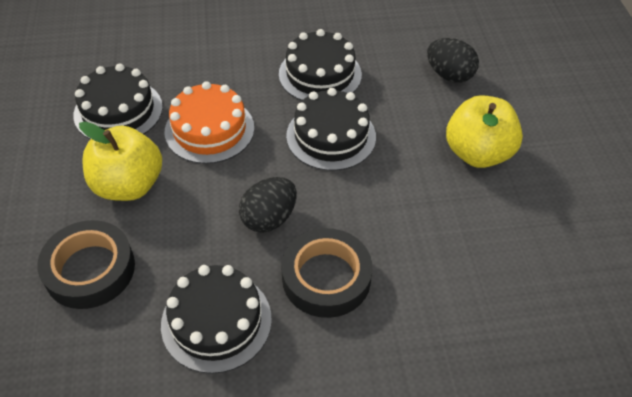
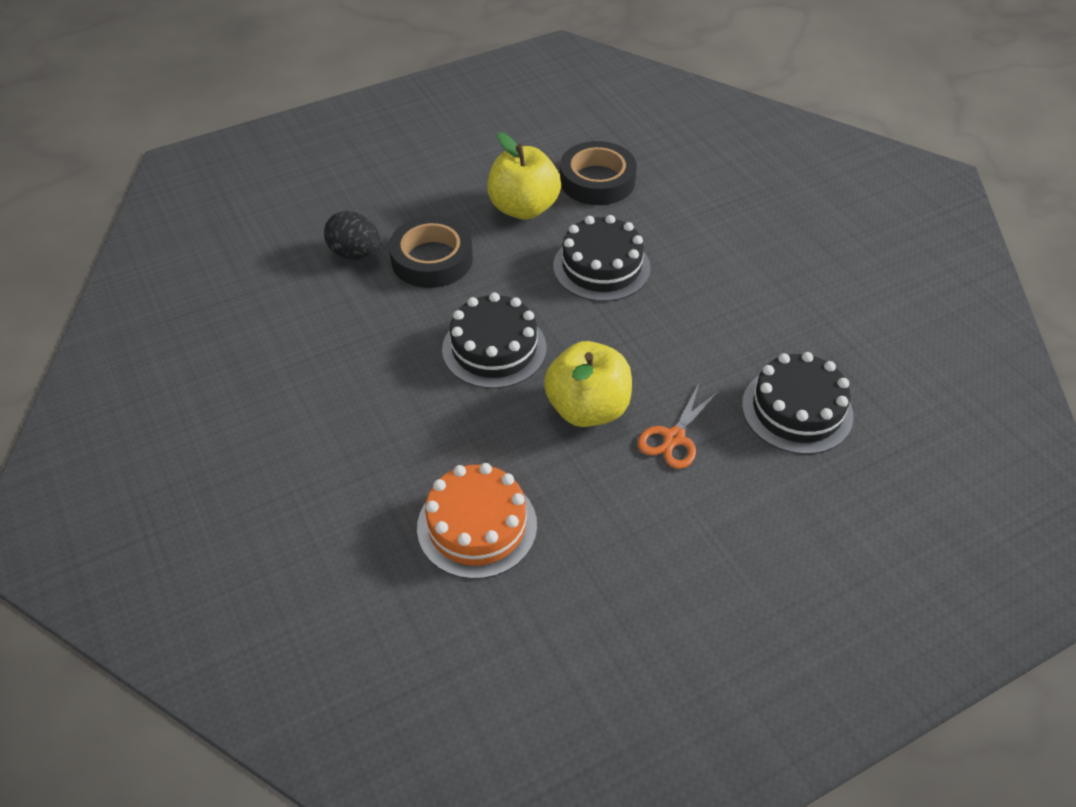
black cake: [73,63,163,139] [161,265,272,374] [279,29,362,101] [286,88,376,171] = 4 -> [442,292,547,389] [553,215,651,301] [742,352,854,454] = 3
black egg: [239,177,297,233] [427,38,479,83] = 2 -> [324,211,381,260] = 1
orange scissors: none = 0 -> [638,384,719,469] = 1

